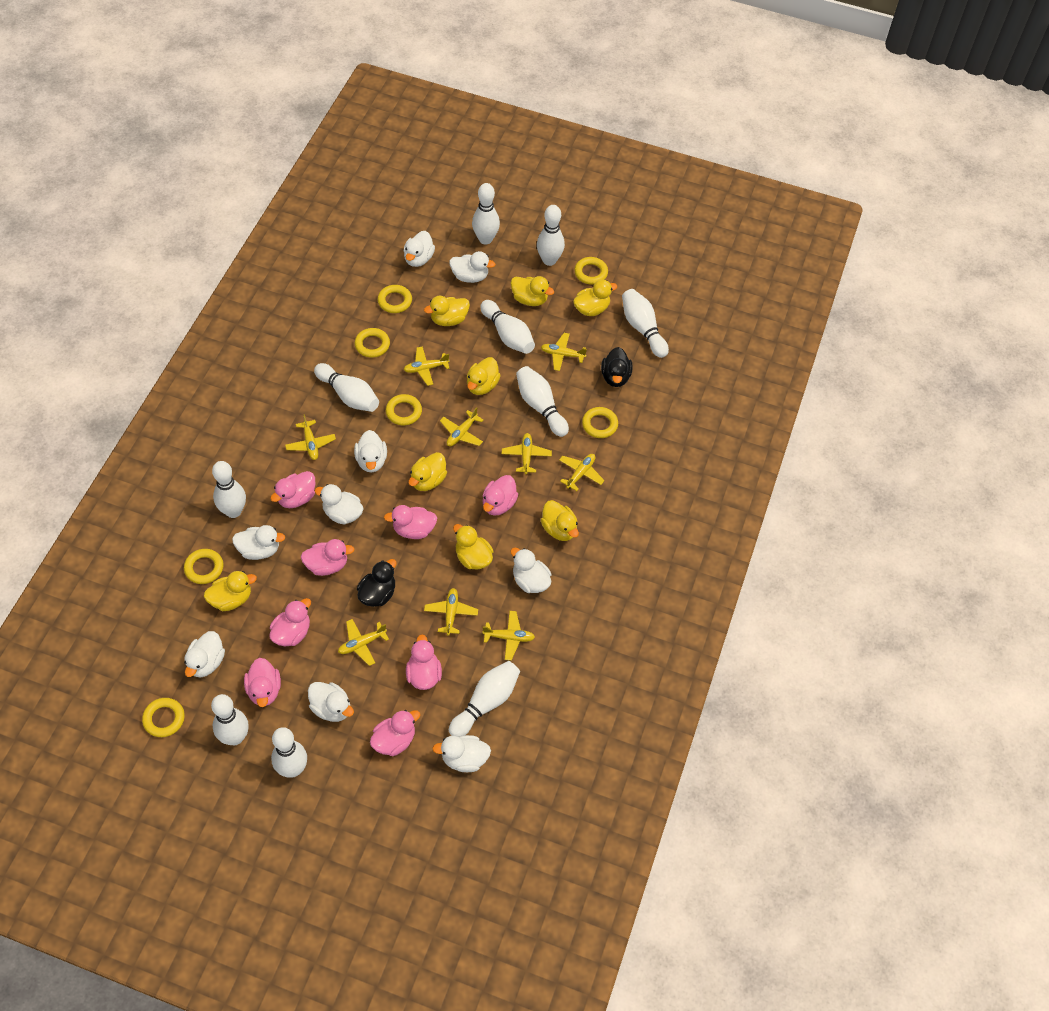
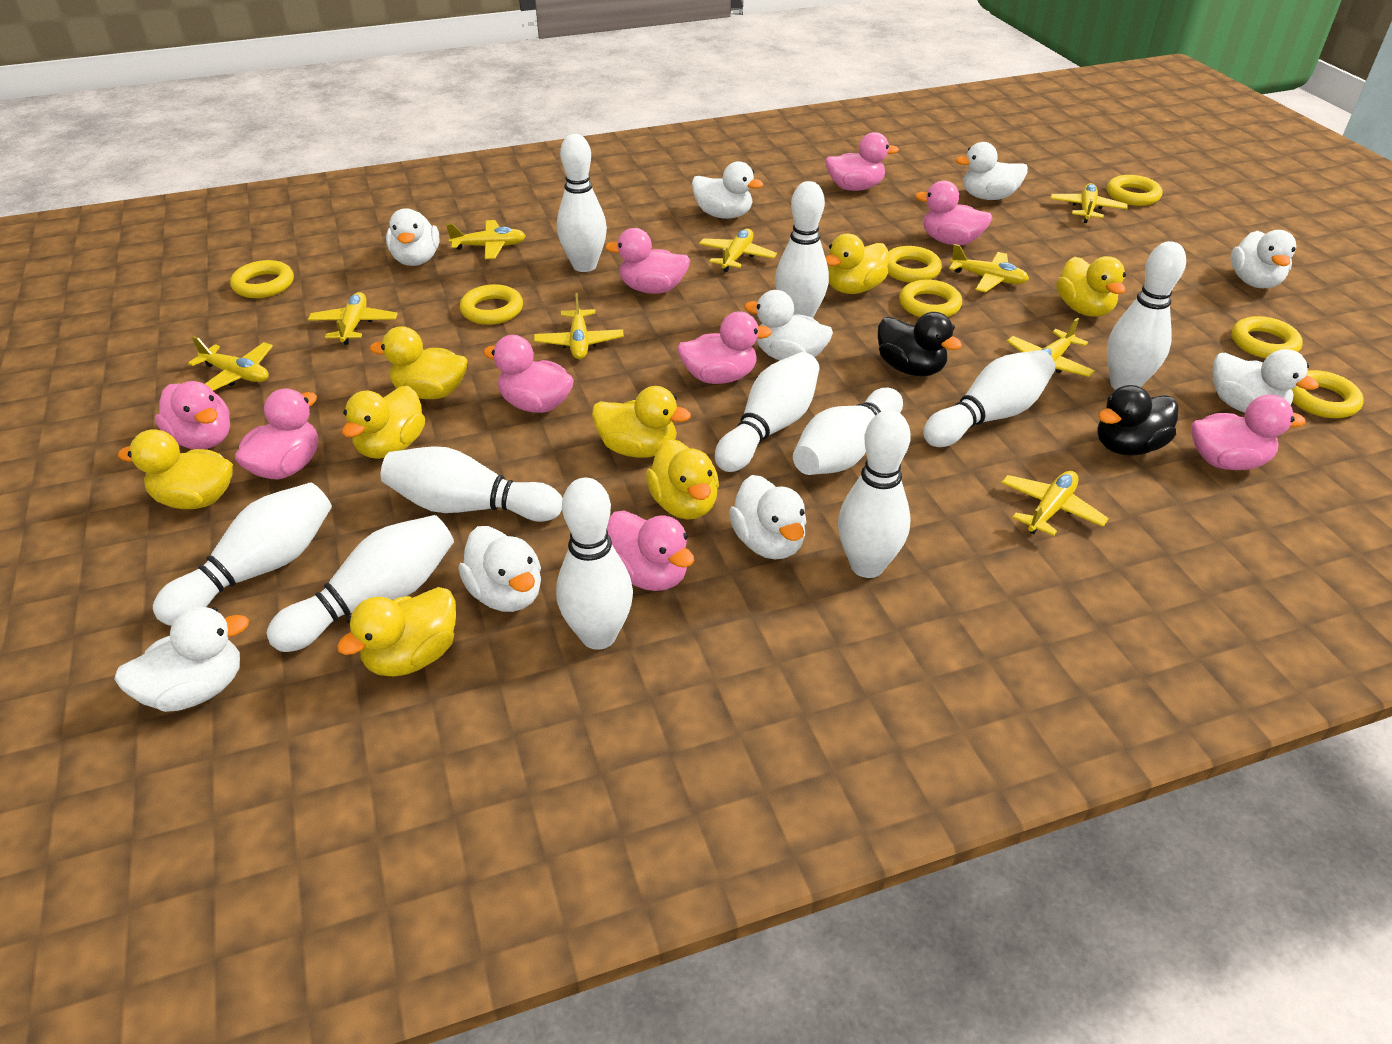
pink duck: [244,658,281,707] [269,598,311,646] [270,471,315,508] [301,539,355,576] [370,710,420,756] [384,505,437,539] [406,634,442,690] [483,475,518,516] = 8 -> [155,381,230,449] [235,389,318,479] [483,335,574,413] [605,228,690,294] [607,511,694,591] [677,311,772,384] [825,132,899,191] [915,181,992,246] [1191,395,1306,470] = 9
white bowling pin: [211,694,249,745] [212,461,246,518] [271,727,307,778] [314,363,379,412] [449,661,520,737] [472,183,500,245] [480,300,535,354] [516,366,569,437] [537,205,565,266] [622,289,669,358] = 10 -> [153,482,332,626] [267,515,454,652] [381,446,563,522] [556,478,633,650] [557,134,607,272] [715,352,819,472] [775,181,829,318] [793,388,903,475] [838,410,911,578] [923,350,1055,447] [1107,241,1186,390] = 11

